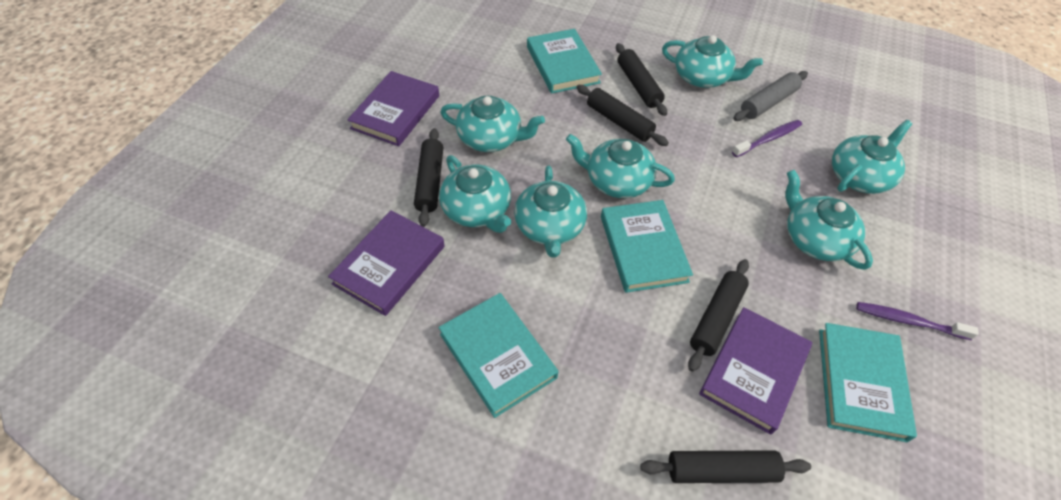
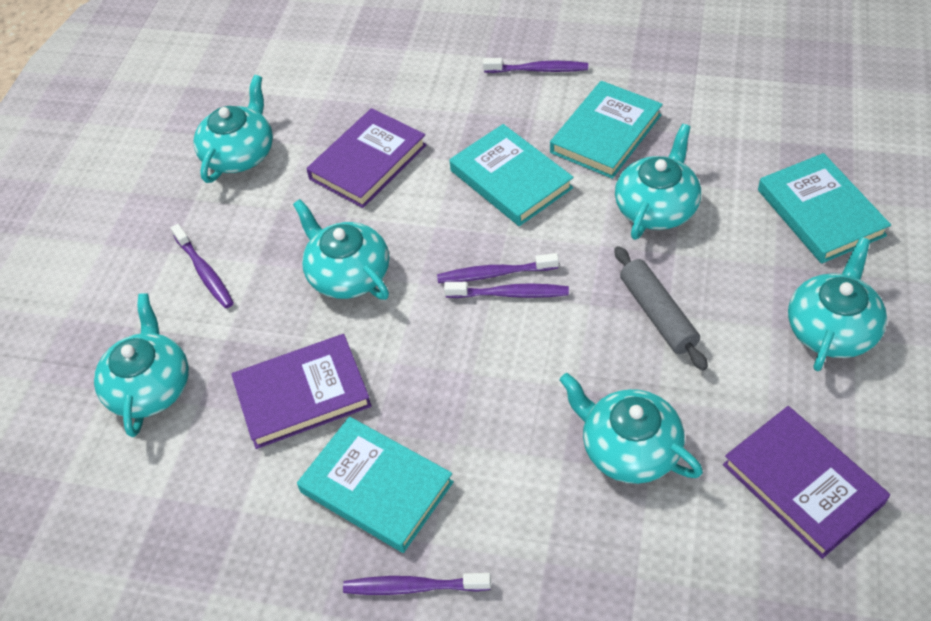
black rolling pin: [414,128,443,227] [576,85,669,146] [616,43,667,116] [640,450,811,483] [688,259,749,372] = 5 -> none = 0
purple toothbrush: [732,120,802,157] [856,302,979,340] = 2 -> [171,224,234,308] [343,573,491,595] [437,253,559,283] [444,282,569,298] [483,58,588,73] = 5
turquoise teapot: [439,155,511,233] [440,95,545,152] [514,166,587,258] [566,134,675,198] [662,35,763,88] [785,170,873,270] [832,120,912,194] = 7 -> [94,293,189,437] [194,75,273,183] [293,199,389,300] [559,373,703,484] [615,124,701,240] [788,237,887,371] = 6

